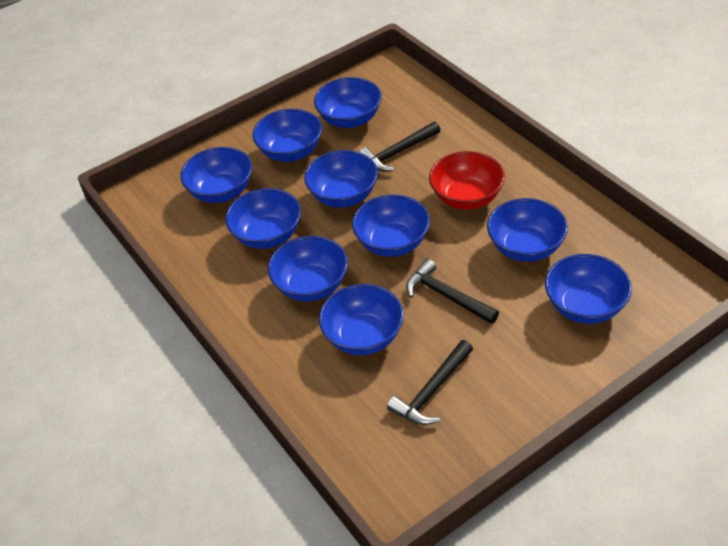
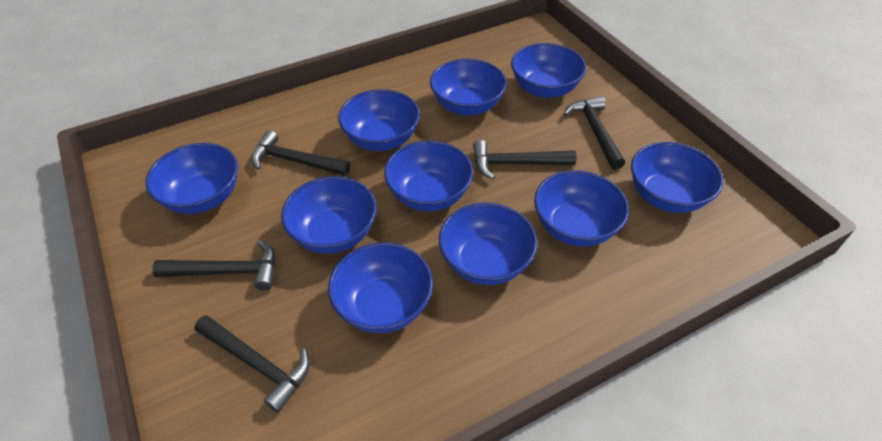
black hammer: [359,122,440,172] [387,340,473,425] [406,259,499,324] = 3 -> [152,240,275,291] [194,315,310,413] [251,130,350,176] [473,140,577,179] [563,96,625,170] = 5
red bowl: [429,151,505,210] = 1 -> none = 0

